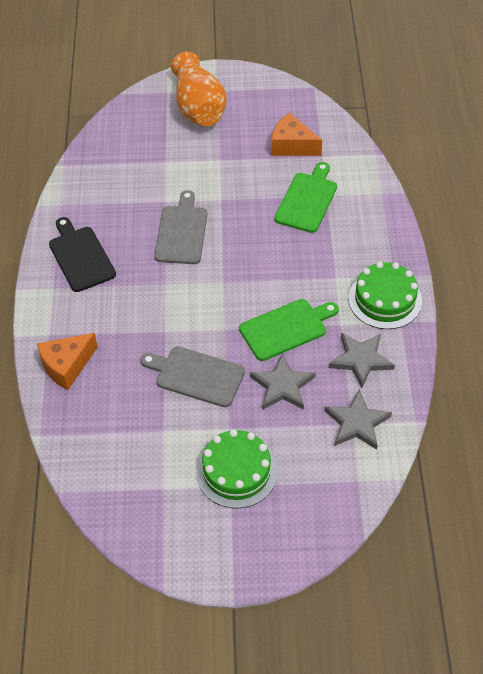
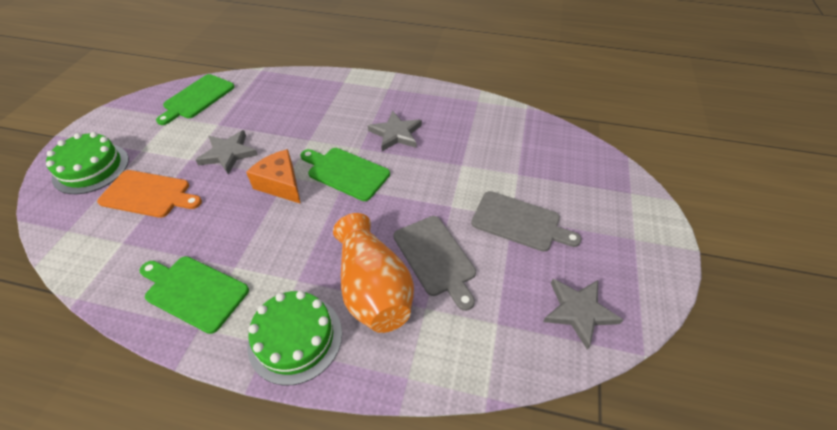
black cutting board: [49,217,116,292] = 1 -> none = 0
green cutting board: [239,299,339,361] [274,162,337,233] = 2 -> [139,256,249,334] [156,74,234,125] [301,148,390,201] = 3
orange cheese: [37,333,98,390] [271,113,322,156] = 2 -> [246,149,301,204] = 1
orange cutting board: none = 0 -> [97,170,202,218] = 1

